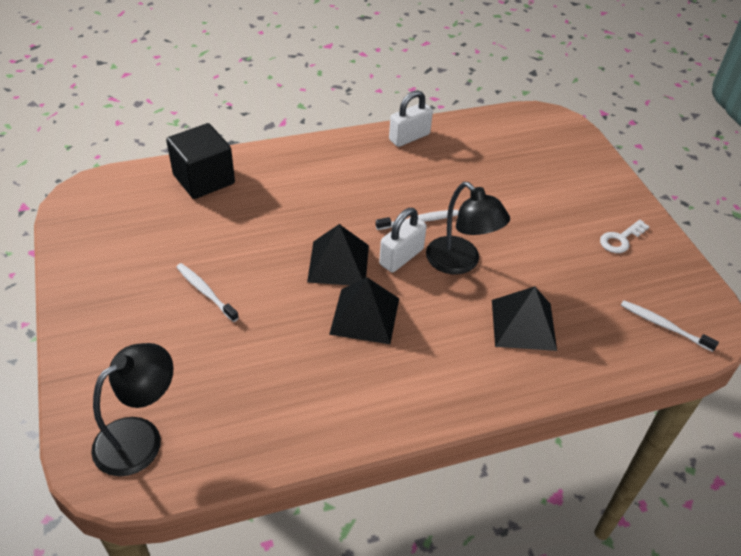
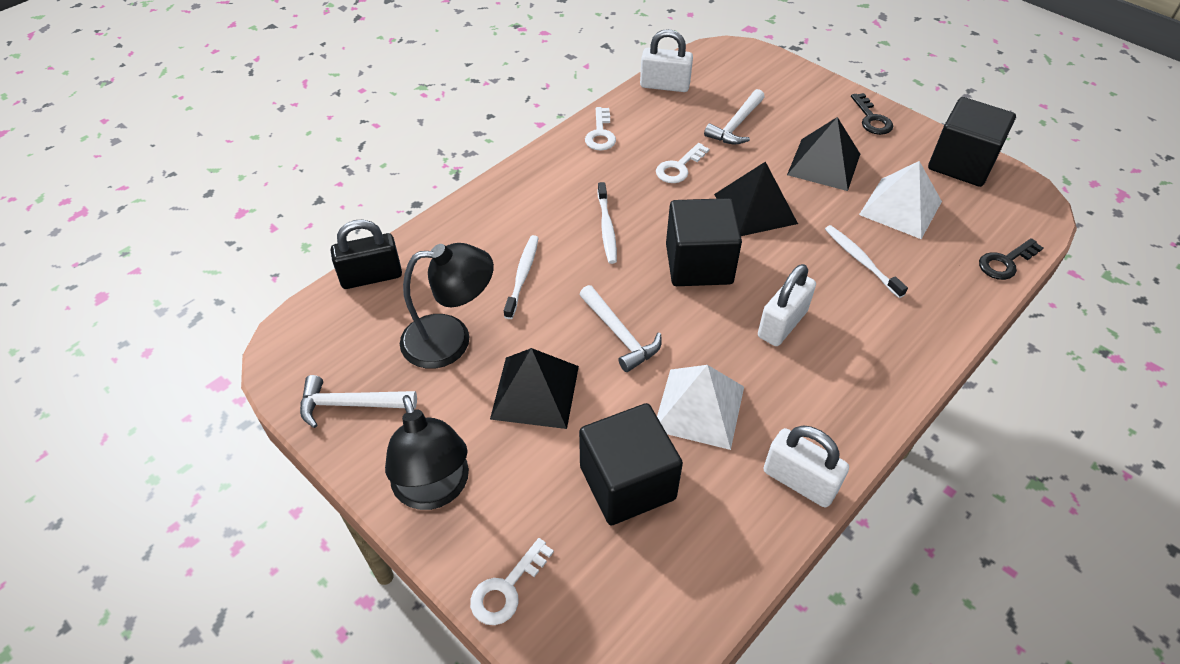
black cube: [166,123,235,199] = 1 -> [579,403,683,525] [666,198,742,286] [928,97,1016,187] = 3
black key: none = 0 -> [851,93,893,135] [979,238,1043,280] = 2
black padlock: none = 0 -> [331,220,402,289] = 1
white hammer: none = 0 -> [300,375,417,428] [579,285,662,372] [704,89,765,144] = 3
white key: [600,220,650,253] = 1 -> [470,538,554,625] [585,107,616,150] [656,143,709,183] = 3
white padlock: [379,208,427,272] [389,90,433,147] = 2 -> [640,29,693,92] [758,264,816,346] [763,425,849,508] = 3
white pyramid: none = 0 -> [657,365,744,450] [859,161,942,239] = 2

